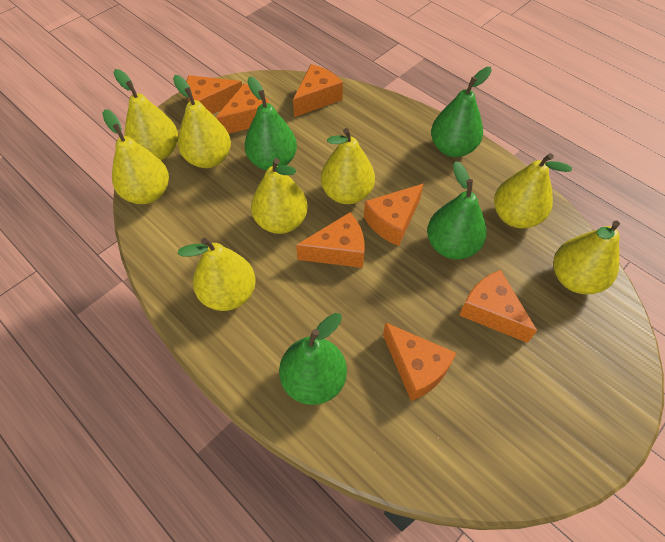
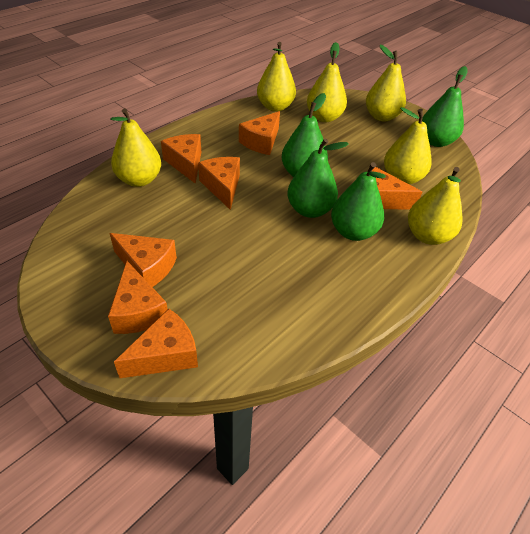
yellow pear: [102,109,169,204] [114,69,178,160] [173,75,231,168] [178,238,256,311] [251,158,308,234] [321,128,375,204] [494,153,572,229] [554,220,620,294] = 8 -> [110,108,161,187] [257,42,296,112] [307,42,347,122] [366,45,406,122] [384,107,432,184] [408,167,463,245] = 6

